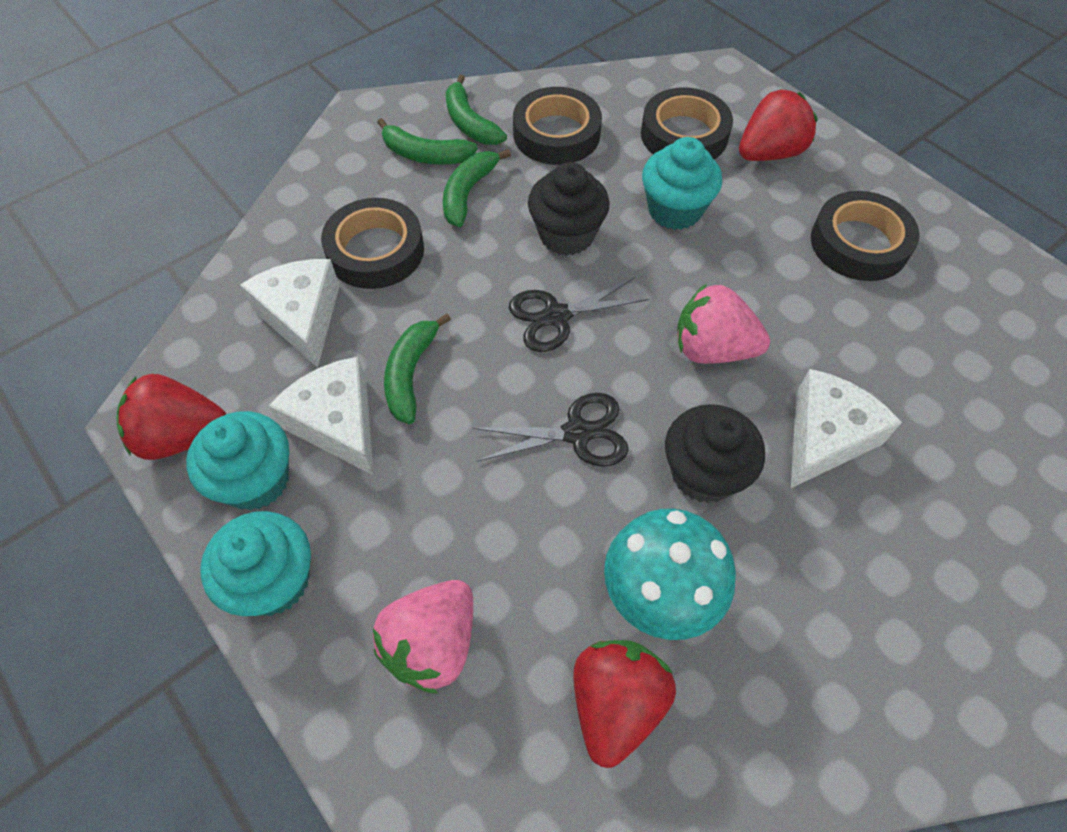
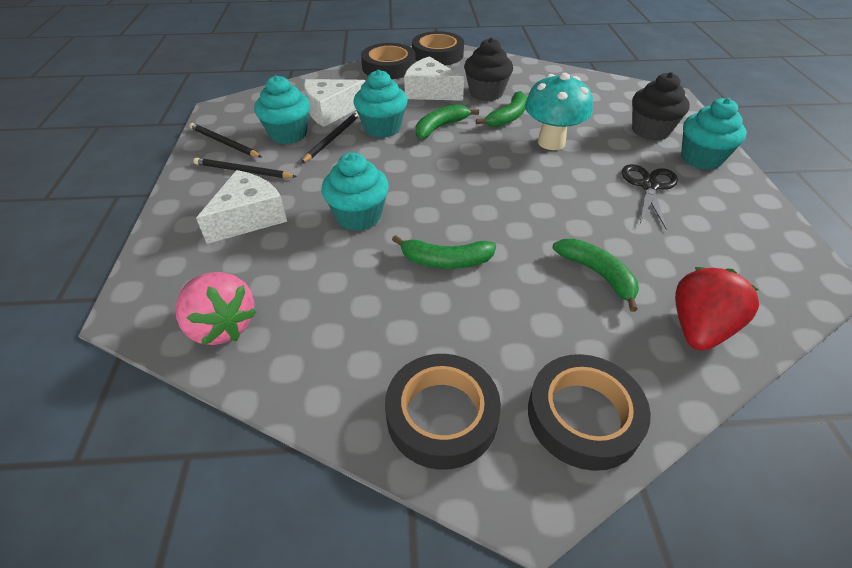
black pencil: none = 0 -> [189,123,261,158] [193,158,297,178] [301,111,359,163] = 3
black scissors: [473,393,629,467] [509,276,650,352] = 2 -> [622,164,678,230] = 1
pink strawberry: [373,580,473,694] [677,283,770,364] = 2 -> [176,272,256,345] = 1
red strawberry: [117,374,226,460] [573,640,676,768] [739,89,818,161] = 3 -> [675,267,759,351] = 1
turquoise cupcake: [186,411,289,510] [200,511,311,616] [642,137,722,230] = 3 -> [254,75,310,144] [322,152,389,231] [353,70,408,138] [681,98,747,170] = 4

